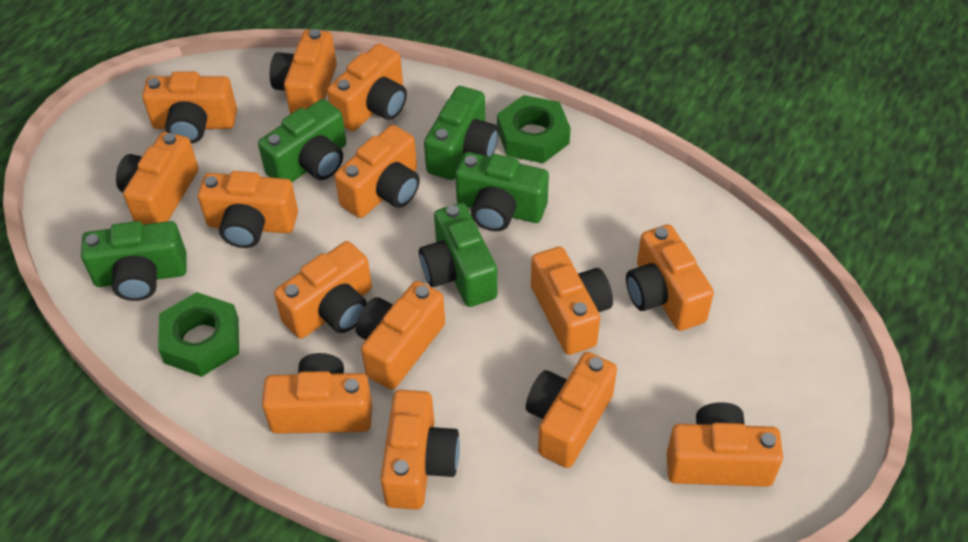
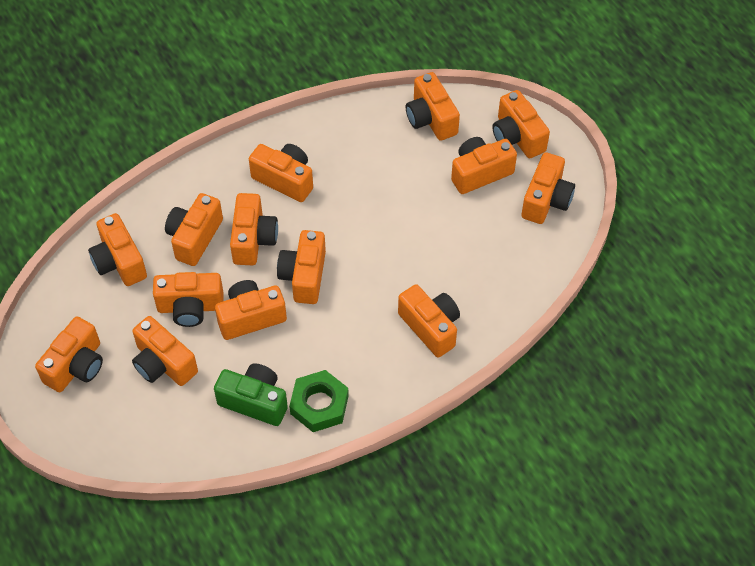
green camera: [81,221,187,301] [258,99,346,182] [419,203,497,307] [424,86,499,180] [455,152,549,231] = 5 -> [214,363,288,426] = 1
green nut: [158,292,239,377] [497,95,571,163] = 2 -> [289,370,349,432] = 1

